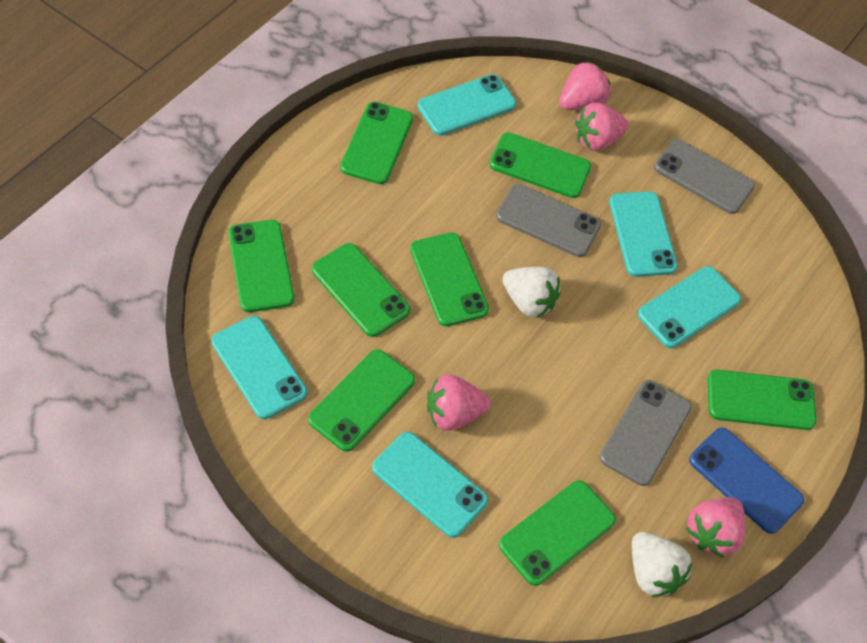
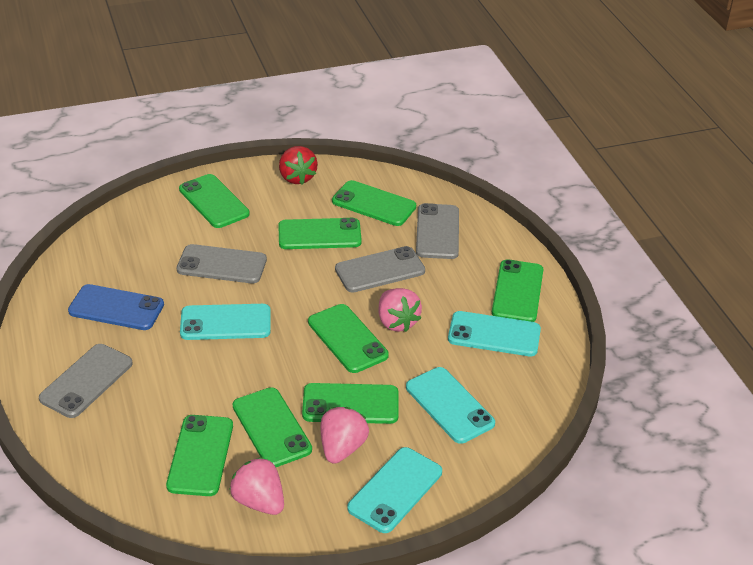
grey phone: [496,184,601,257] [599,380,692,486] [654,139,755,214] = 3 -> [39,344,133,418] [177,244,267,283] [335,246,425,292] [416,203,459,259] = 4
pink strawberry: [427,375,490,430] [559,61,611,110] [575,103,629,151] [686,497,745,558] = 4 -> [229,457,284,515] [320,407,369,464] [378,288,422,332] = 3
red strawberry: none = 0 -> [279,146,318,184] = 1
turquoise phone: [212,316,307,419] [372,432,488,538] [417,74,516,136] [609,191,678,277] [638,266,741,348] = 5 -> [180,304,271,340] [347,447,442,533] [406,367,495,444] [448,311,541,356] = 4
white strawberry: [502,267,561,318] [632,532,693,597] = 2 -> none = 0

